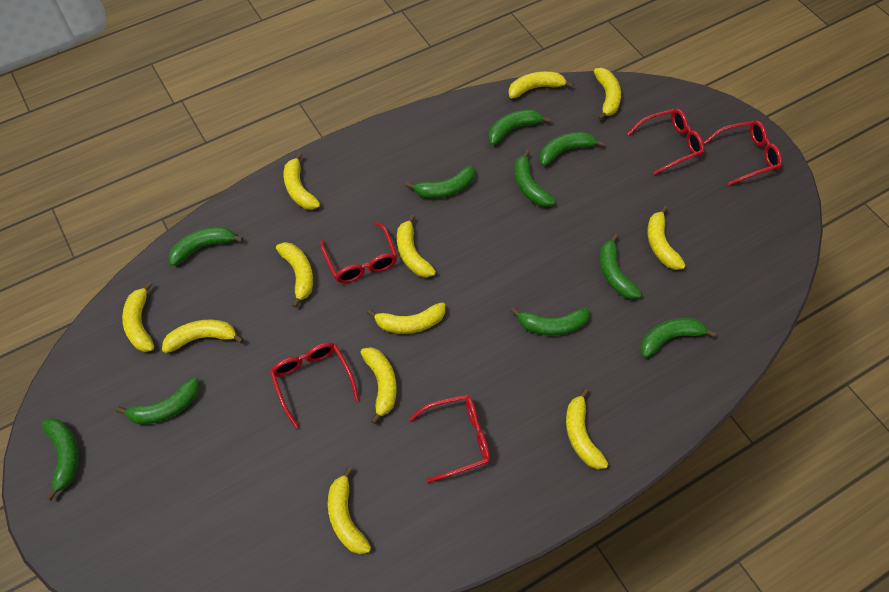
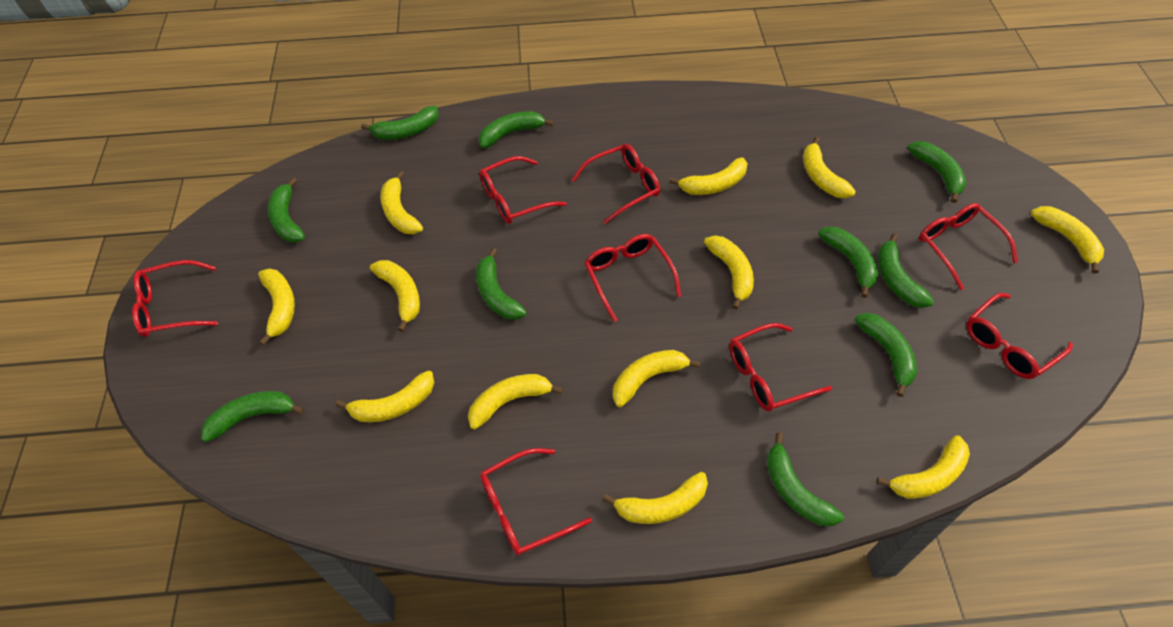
red glasses: [270,342,359,428] [320,222,397,283] [408,395,490,483] [627,108,704,175] [704,120,782,186] = 5 -> [132,260,218,337] [479,156,567,224] [480,448,592,556] [571,144,660,224] [584,234,681,322] [729,323,832,411] [919,203,1018,290] [966,293,1073,379] = 8

